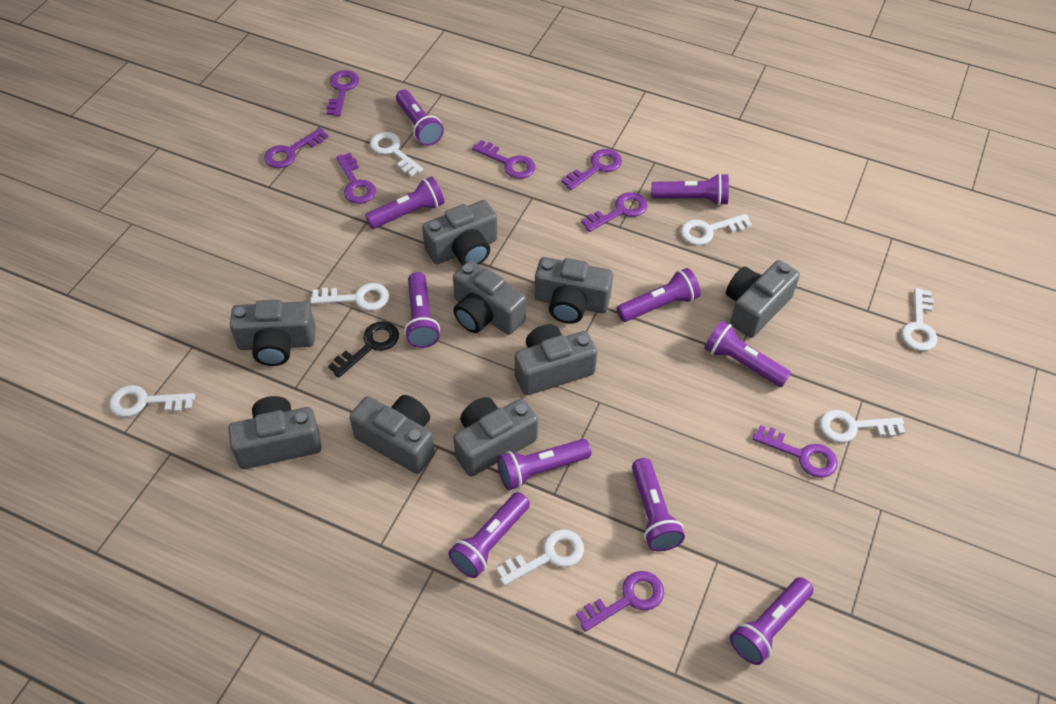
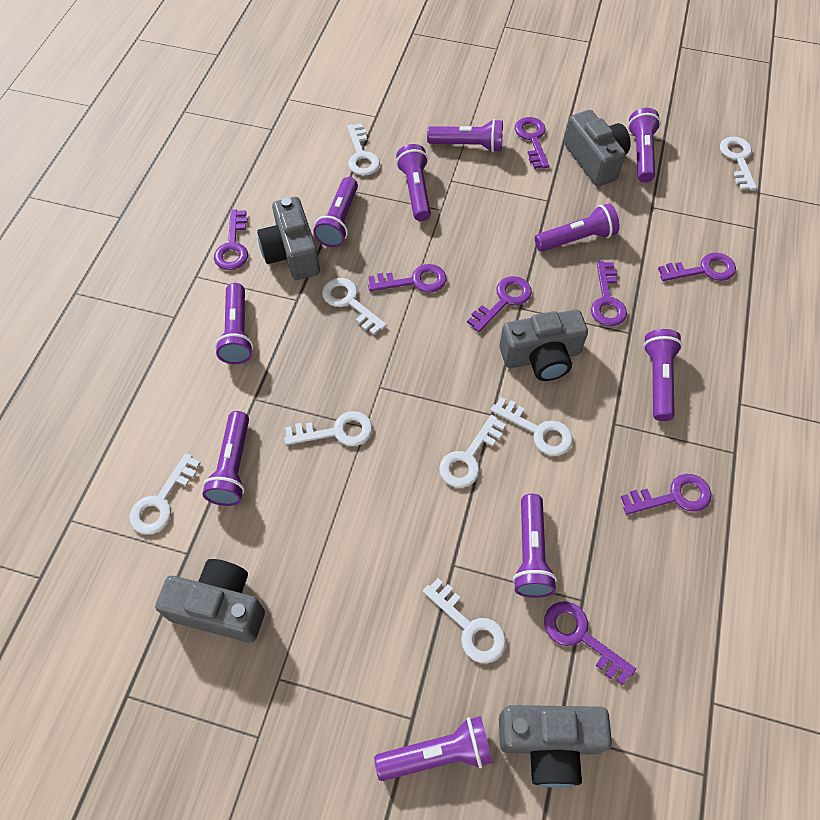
black key: [328,321,399,378] = 1 -> none = 0
grey camera: [228,396,322,469] [230,300,316,366] [349,395,435,474] [422,200,497,265] [453,261,526,335] [453,397,538,477] [515,324,597,395] [534,257,613,324] [726,260,800,338] = 9 -> [155,559,265,643] [257,197,320,280] [499,310,588,381] [499,705,612,788] [564,110,631,186] = 5
white key: [109,385,195,417] [310,283,389,311] [370,132,423,176] [496,529,584,586] [681,214,752,245] [820,410,905,442] [902,288,937,351] = 7 -> [129,453,201,535] [284,411,372,446] [322,278,387,335] [347,123,380,176] [423,578,506,663] [439,415,506,488] [491,397,573,456] [720,137,757,190] = 8

